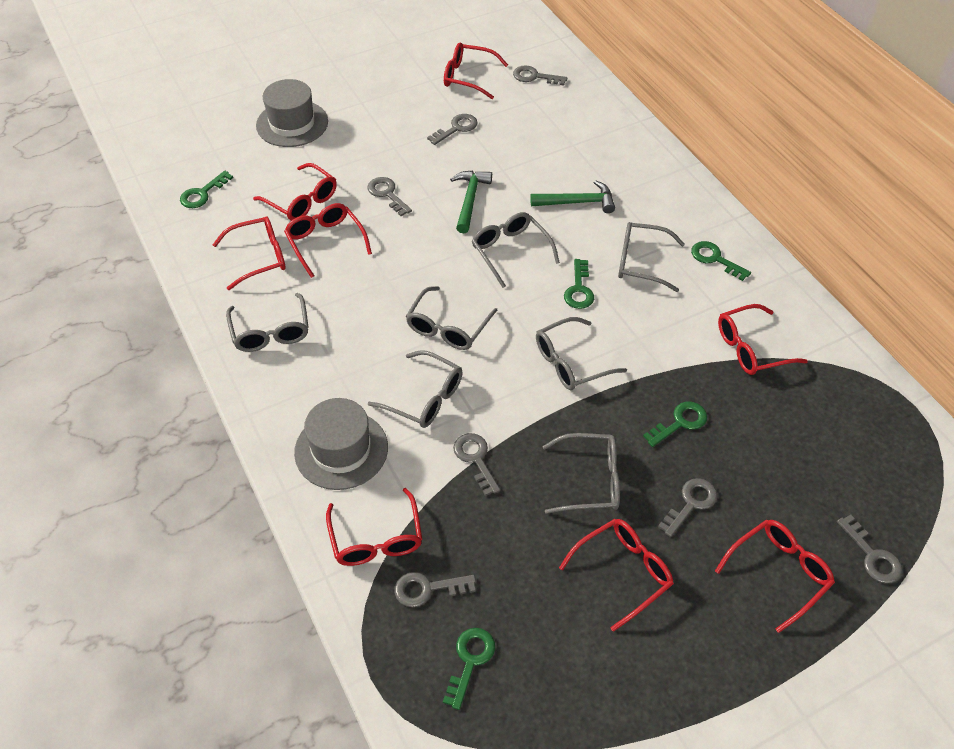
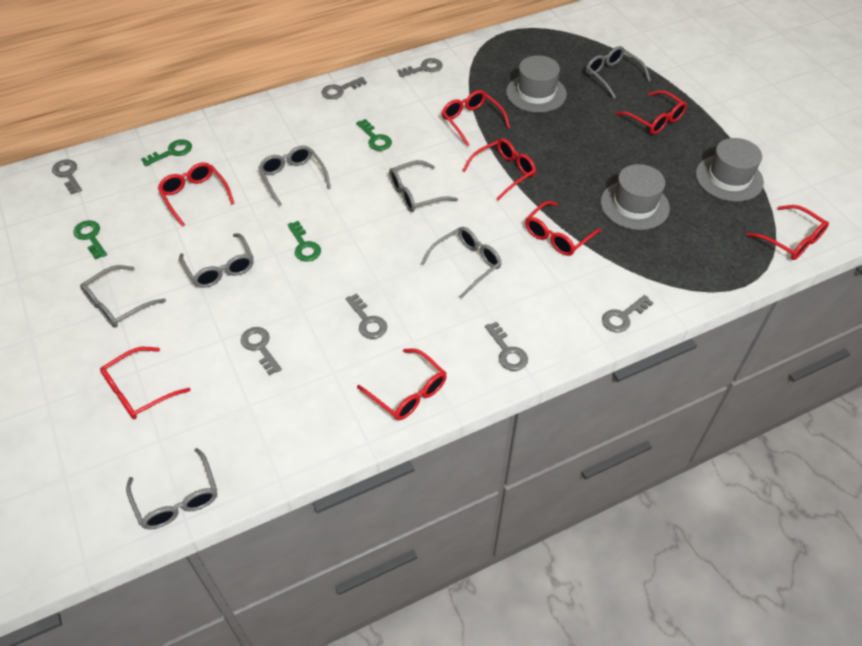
green hammer: [450,171,492,233] [530,180,615,213] = 2 -> none = 0
green key: [180,171,233,208] [443,628,495,710] [564,259,594,309] [643,402,707,447] [691,241,751,281] = 5 -> [73,220,107,260] [141,139,192,166] [287,221,321,262] [356,119,392,151] = 4
grey hat: [256,79,328,147] [294,398,388,490] = 2 -> [506,55,567,113] [601,164,670,230] [696,138,764,202] = 3

